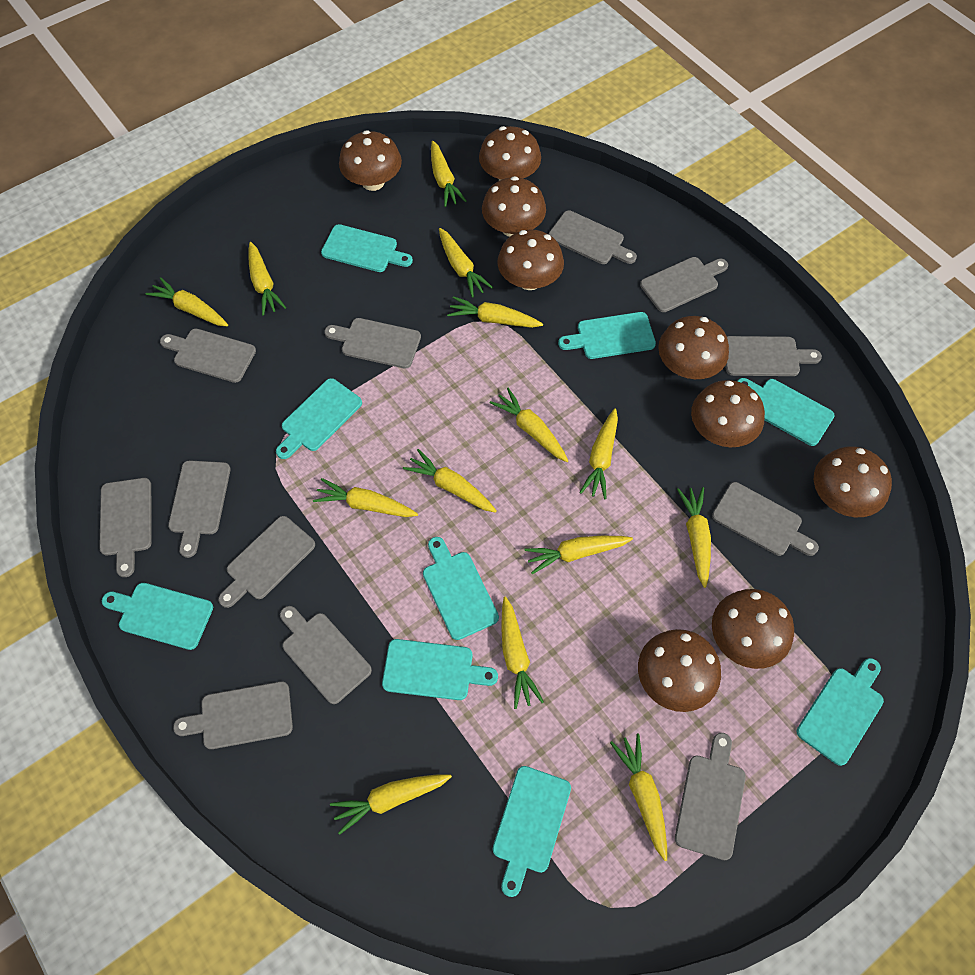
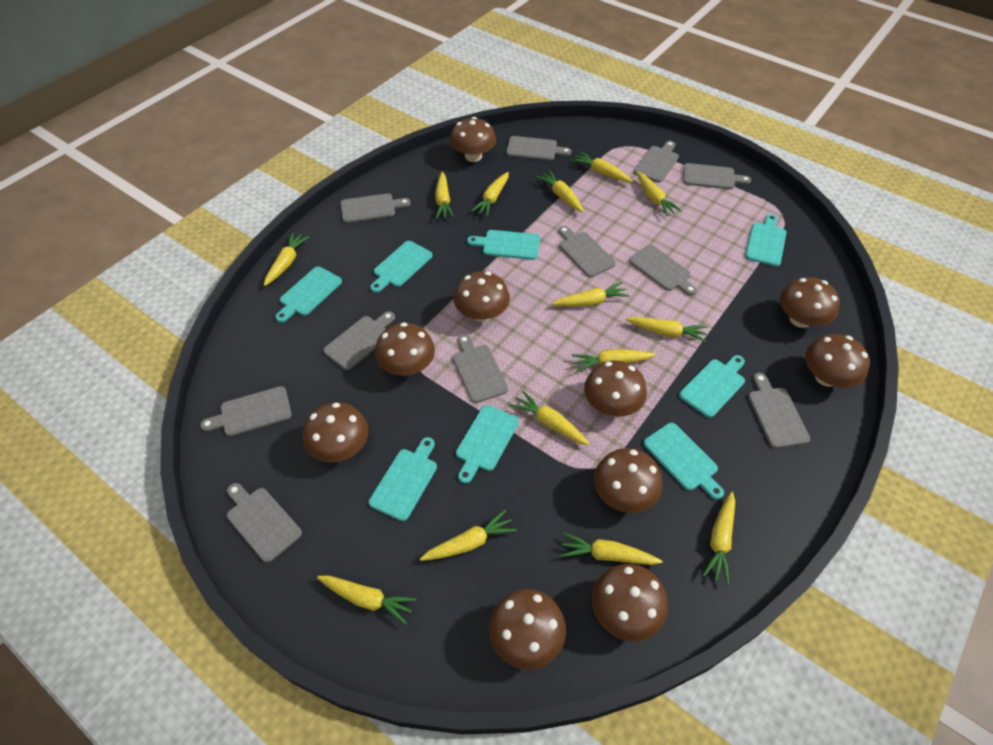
brown mushroom: [339,130,402,191] [479,126,541,181] [482,176,546,237] [497,230,564,290] [638,629,721,712] [658,316,729,379] [691,380,765,447] [712,589,794,669] [814,446,892,517] = 9 -> [303,402,368,463] [375,322,435,376] [450,117,496,162] [453,271,510,322] [489,589,566,670] [584,360,647,417] [592,564,668,641] [594,448,662,513] [780,277,840,328] [805,334,870,388] = 10
grey cutting board: [99,478,152,577] [160,329,256,383] [168,460,231,558] [173,681,293,749] [218,516,315,608] [280,606,372,704] [324,318,421,369] [549,210,637,264] [640,257,728,312] [675,733,746,860] [712,482,819,556] [725,336,822,376] = 12 -> [200,386,292,436] [227,483,302,563] [323,311,395,370] [340,193,410,223] [453,334,508,403] [506,136,571,160] [558,226,616,277] [629,245,697,296] [633,141,679,183] [683,163,751,189] [748,373,810,448] = 11
turquoise cutting board: [102,583,213,650] [276,378,362,459] [321,224,413,272] [382,639,498,700] [423,537,499,640] [493,766,571,897] [558,312,656,359] [737,378,835,446] [797,658,884,766] = 9 -> [275,266,342,322] [369,437,437,521] [370,241,433,293] [456,405,519,483] [467,230,540,260] [644,423,724,500] [679,355,745,418] [745,214,787,267] = 8

